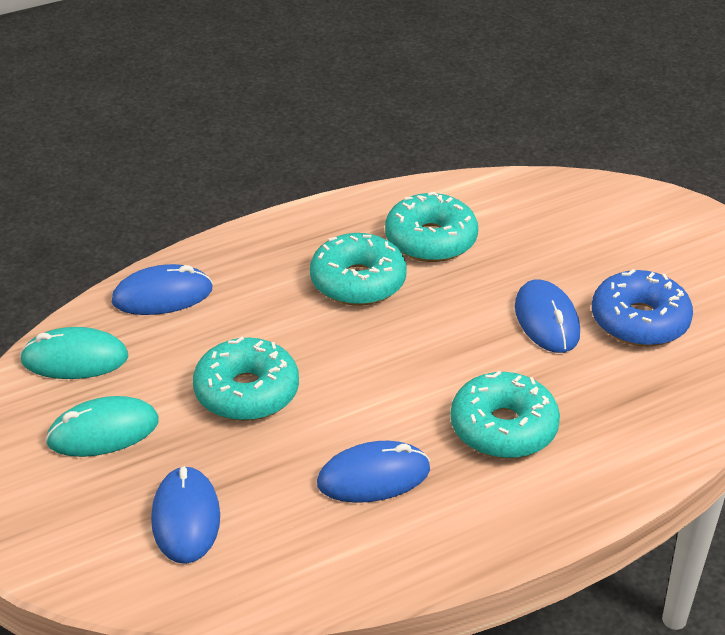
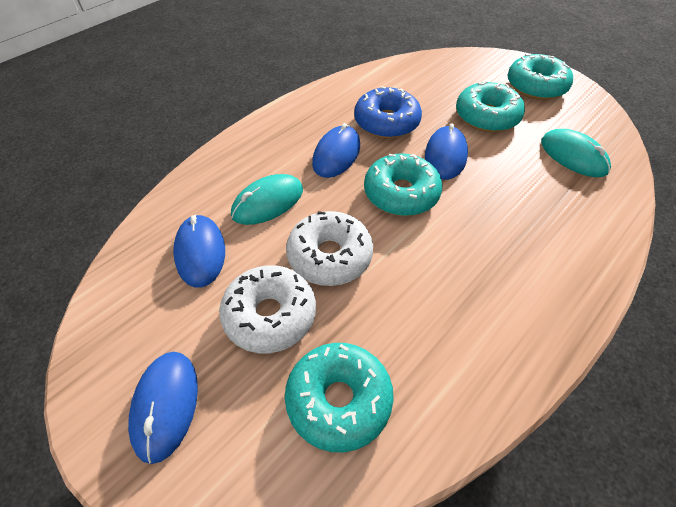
white donut: none = 0 -> [219,265,316,353] [286,211,373,286] = 2

